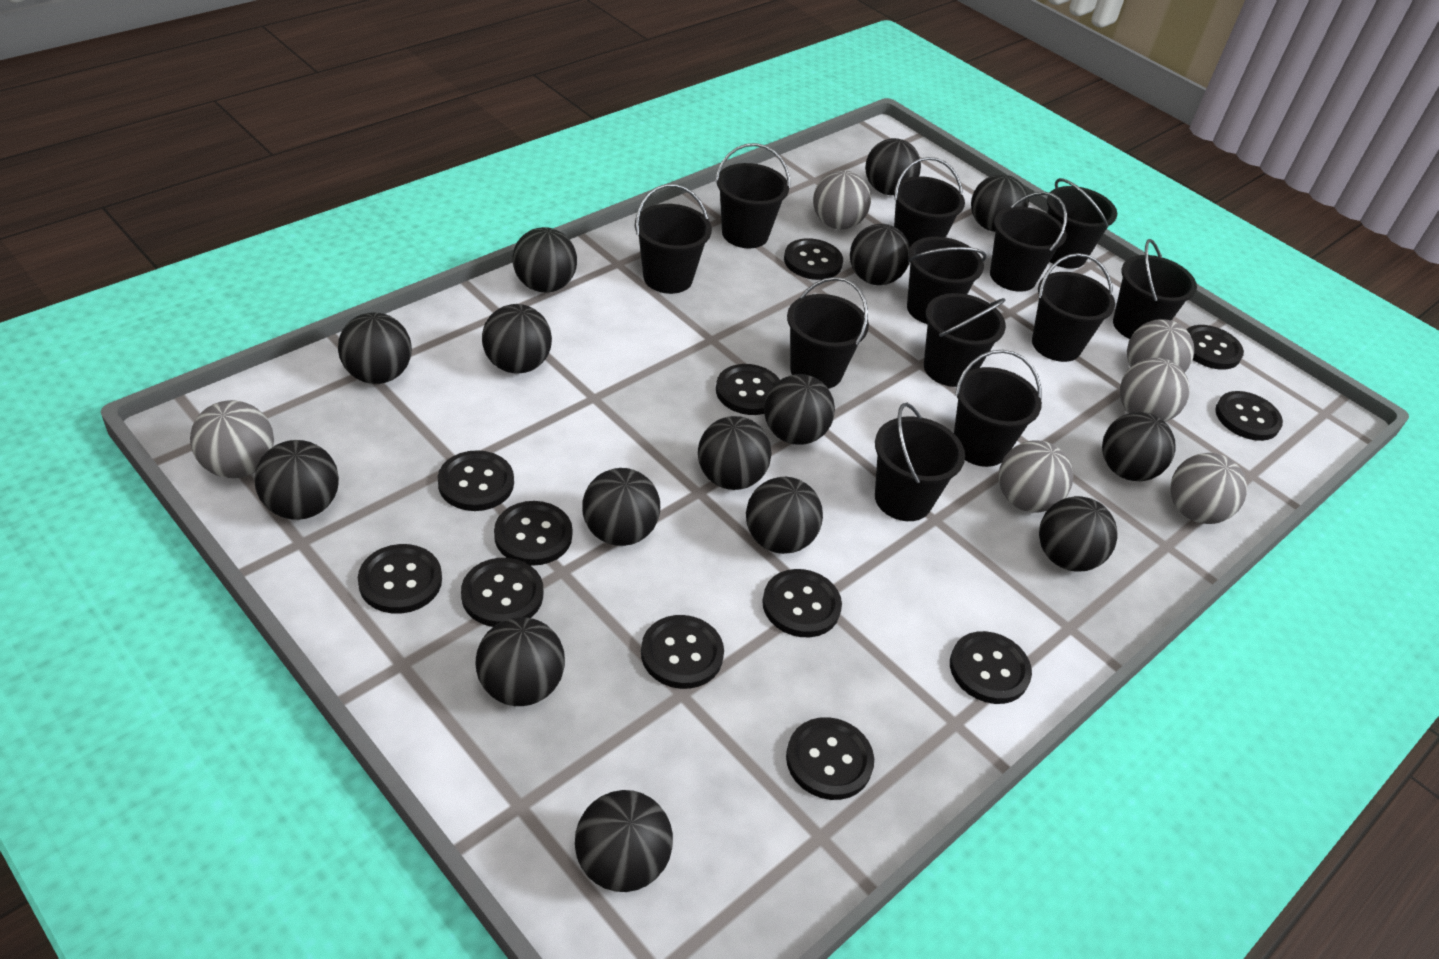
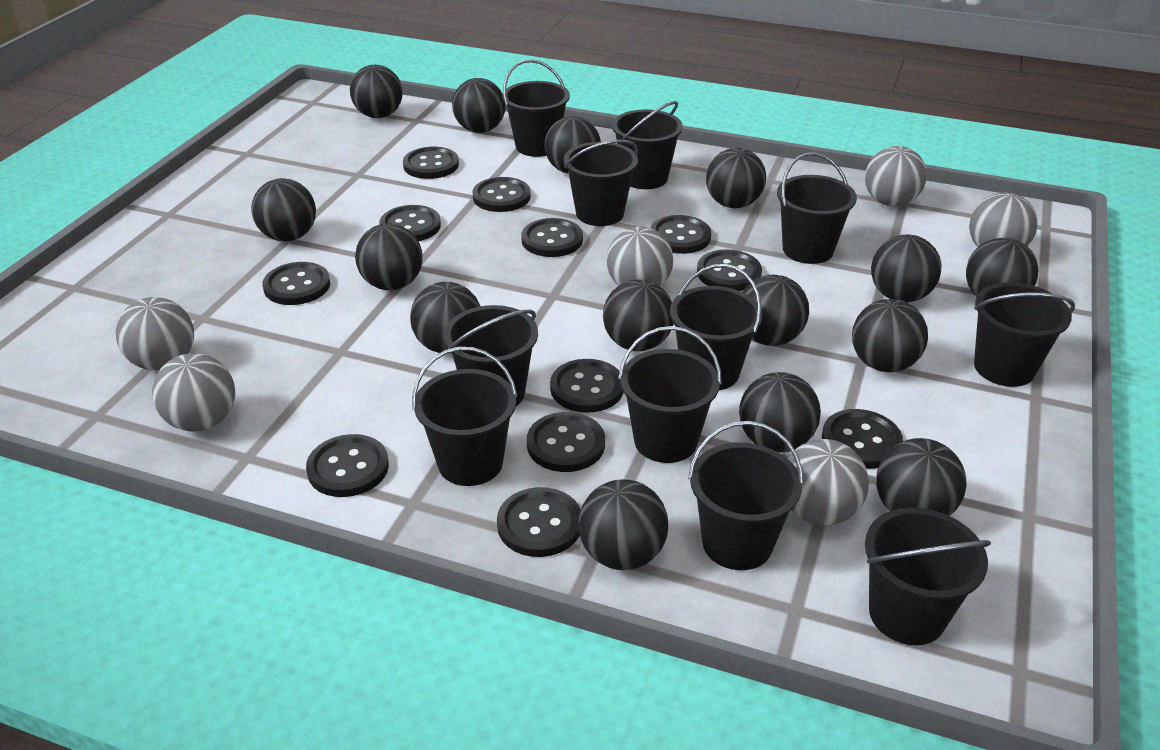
black bucket: [635,184,712,294] [715,143,790,248] [787,277,869,389] [875,403,965,521] [894,157,965,247] [907,237,986,324] [924,293,1006,387] [954,350,1042,467] [990,192,1067,292] [1032,253,1115,362] [1047,178,1117,269] [1113,239,1197,339] = 12 -> [412,347,518,486] [444,305,538,406] [502,59,570,157] [564,140,638,226] [612,101,683,189] [618,326,722,463] [670,264,762,390] [688,421,804,570] [777,152,857,264] [865,508,991,645] [974,282,1075,387] = 11

